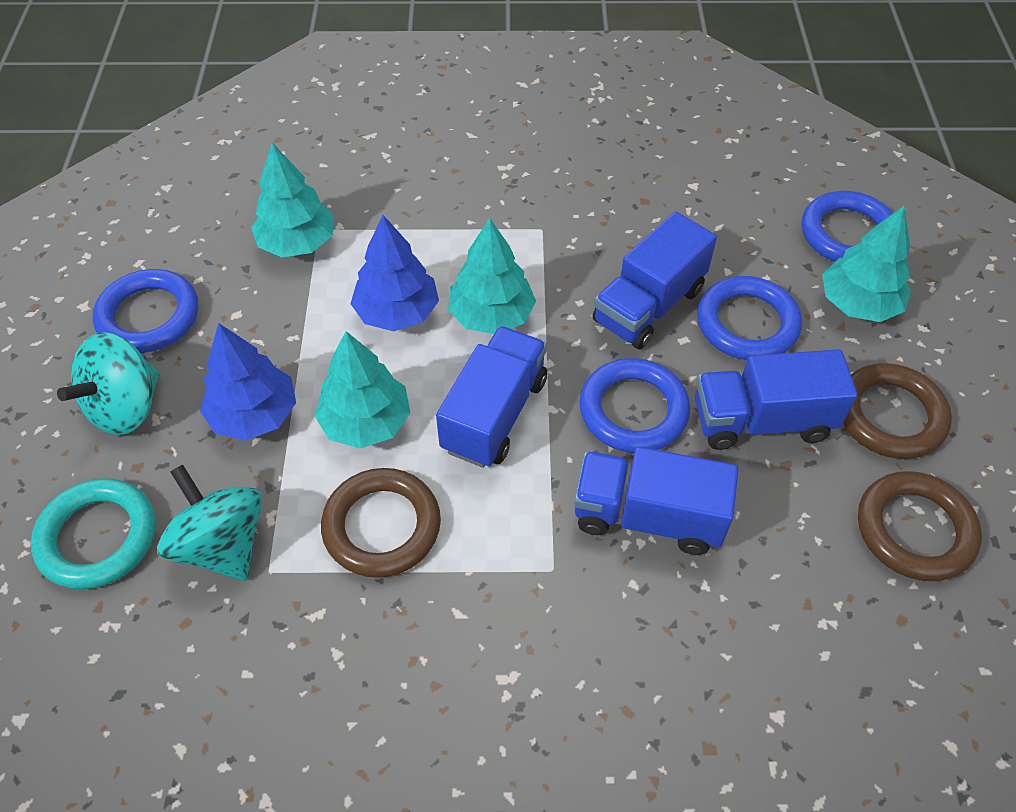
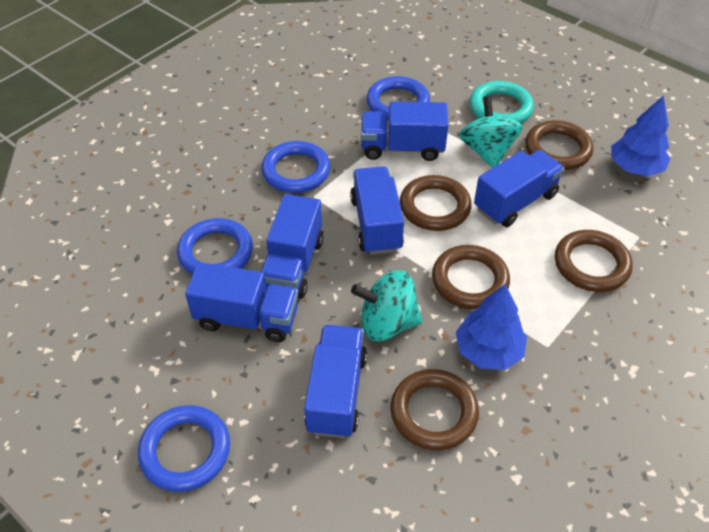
blue truck: [436,326,547,468] [574,447,739,555] [593,212,717,349] [695,349,858,450] = 4 -> [185,262,298,342] [261,194,323,299] [304,325,367,438] [350,166,404,255] [361,101,448,161] [474,150,564,227] = 6
brown ring: [321,468,441,578] [843,363,952,459] [858,471,982,581] = 3 -> [390,369,479,450] [400,175,472,231] [432,245,510,309] [525,120,593,170] [555,230,633,292] = 5
turquoise tree: [251,143,334,257] [314,331,410,449] [448,218,536,334] [822,206,911,322] = 4 -> none = 0

